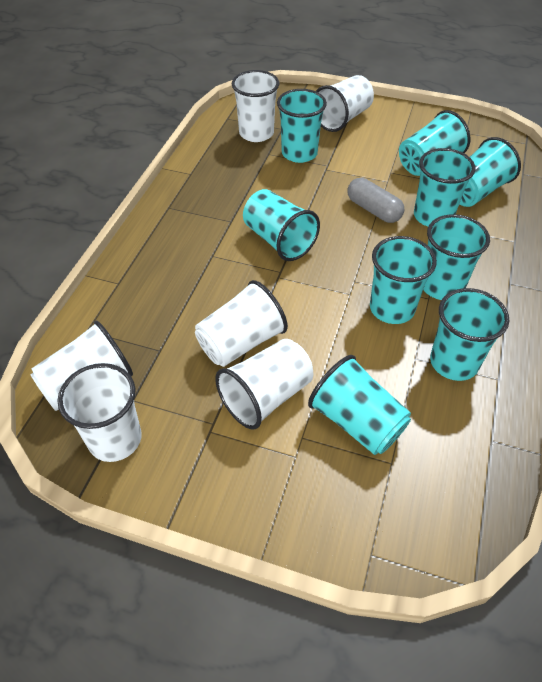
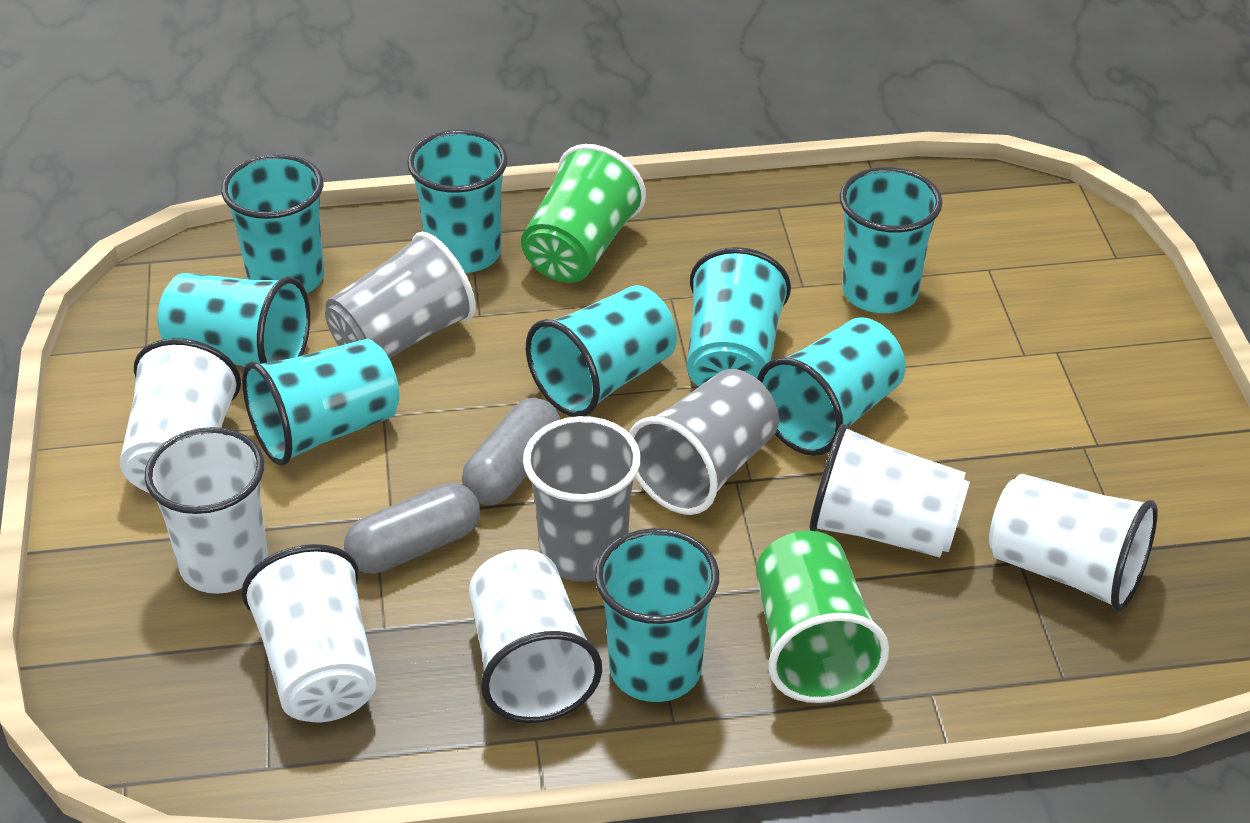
green cup: none = 0 -> [521,144,646,283] [756,531,889,703] = 2
grey capsule: [347,178,404,223] = 1 -> [344,483,480,573] [462,398,560,505] = 2
grey cup: none = 0 -> [325,232,476,358] [523,416,641,582] [629,369,779,515] = 3

